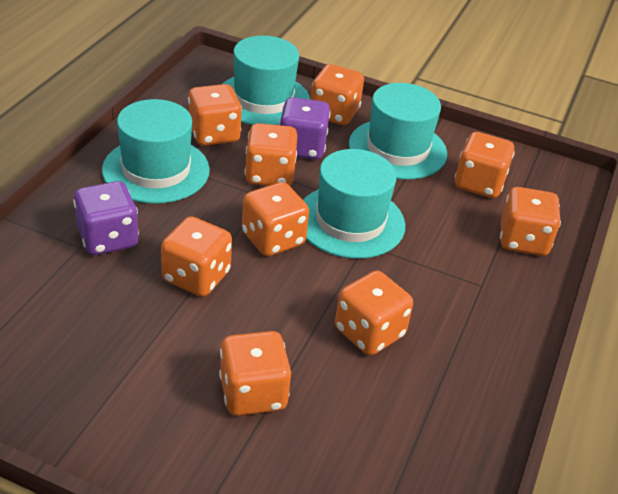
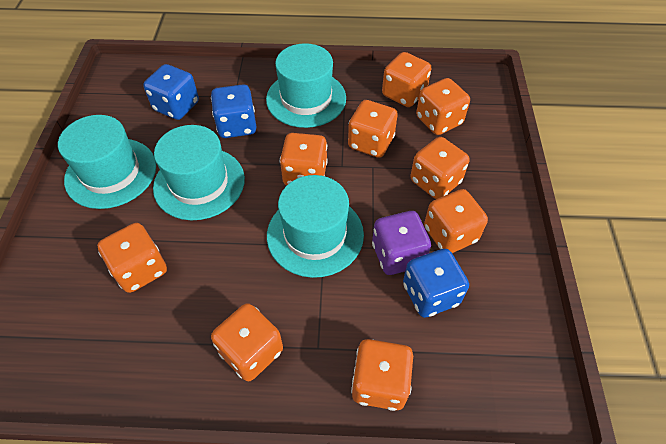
blue dice: none = 0 -> [143,64,199,120] [211,84,256,138] [403,249,469,318] = 3
purple dice: [73,181,139,255] [279,97,331,160] = 2 -> [372,211,431,275] = 1

